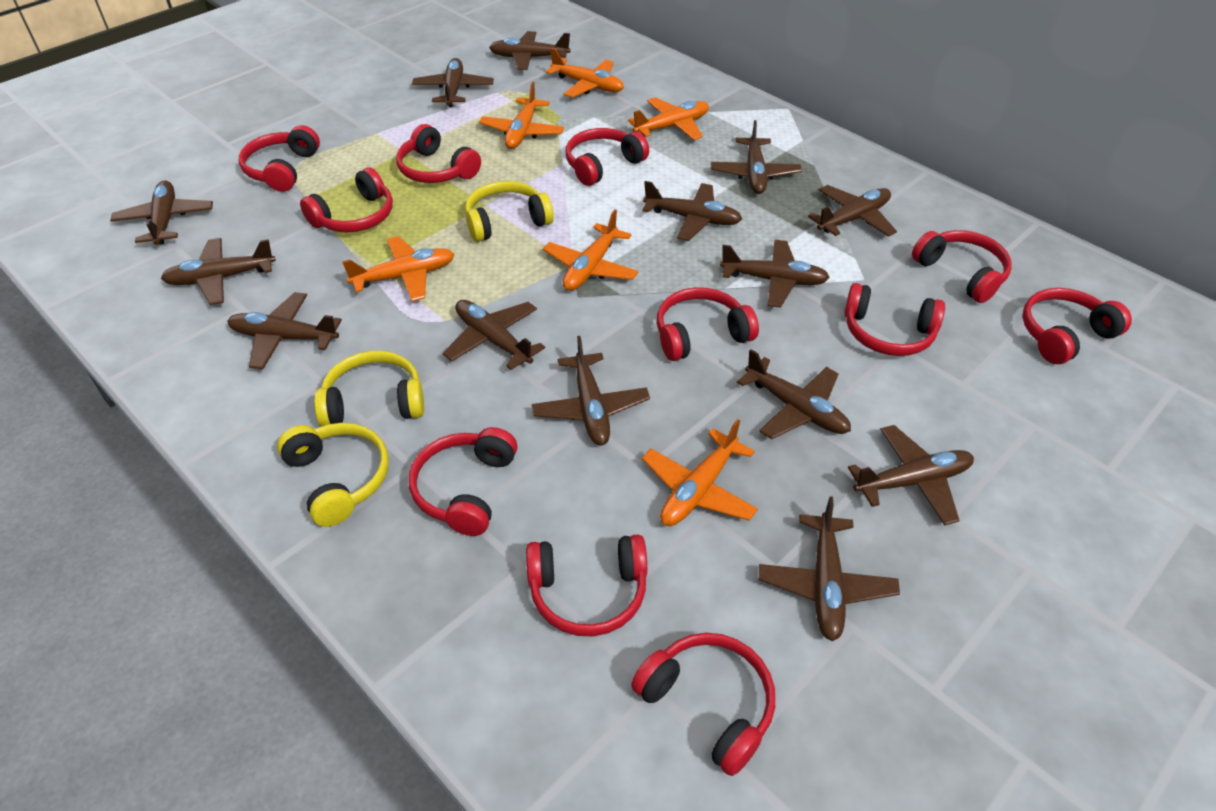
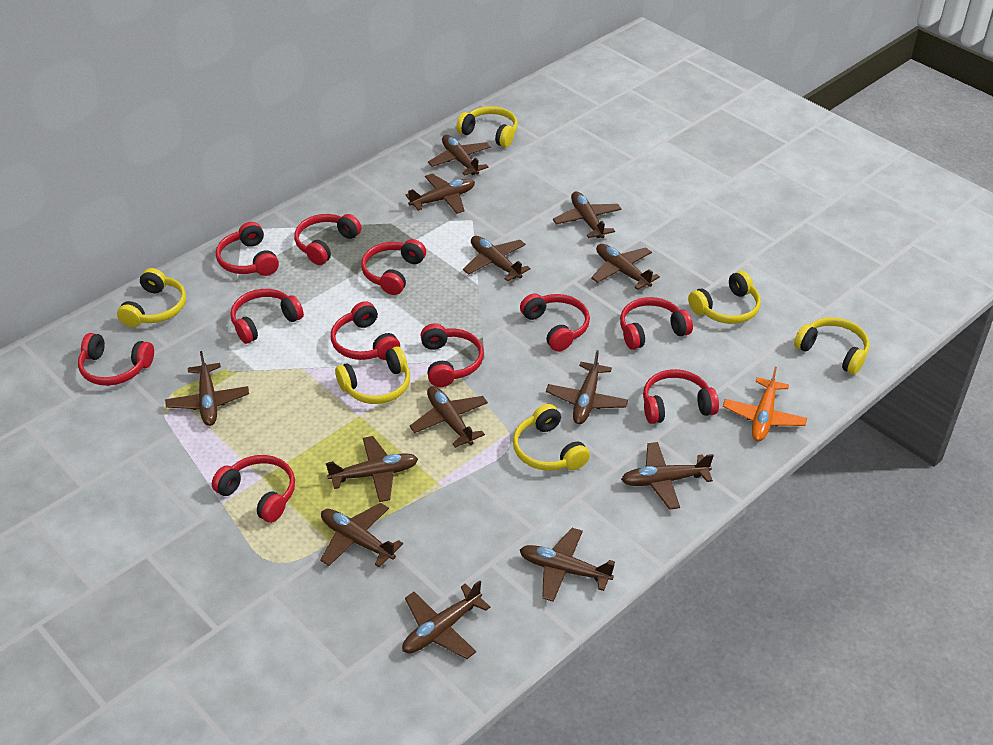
brown plane: [110,180,213,245] [161,238,276,305] [227,292,342,370] [412,58,494,107] [443,300,545,370] [489,31,571,70] [532,336,650,446] [642,181,742,241] [711,120,802,194] [720,240,830,308] [737,349,851,439] [759,496,900,641] [808,185,897,237] [848,425,974,526] = 14 -> [165,351,249,426] [320,503,403,568] [326,436,418,502] [402,580,490,659] [405,174,475,214] [410,386,488,448] [428,135,491,176] [463,236,531,282] [520,528,615,602] [546,350,628,424] [553,191,622,238] [591,244,660,290] [621,442,714,510] = 13
orange plane: [342,236,454,301] [479,82,564,149] [543,210,638,291] [545,48,624,98] [628,97,709,140] [642,419,758,526] = 6 -> [723,367,807,441] = 1
yellow headphones: [277,423,389,527] [314,351,424,426] [465,181,554,242] = 3 -> [117,268,186,327] [335,346,410,404] [456,106,518,148] [513,404,590,471] [688,271,761,324] [794,317,870,375] = 6

